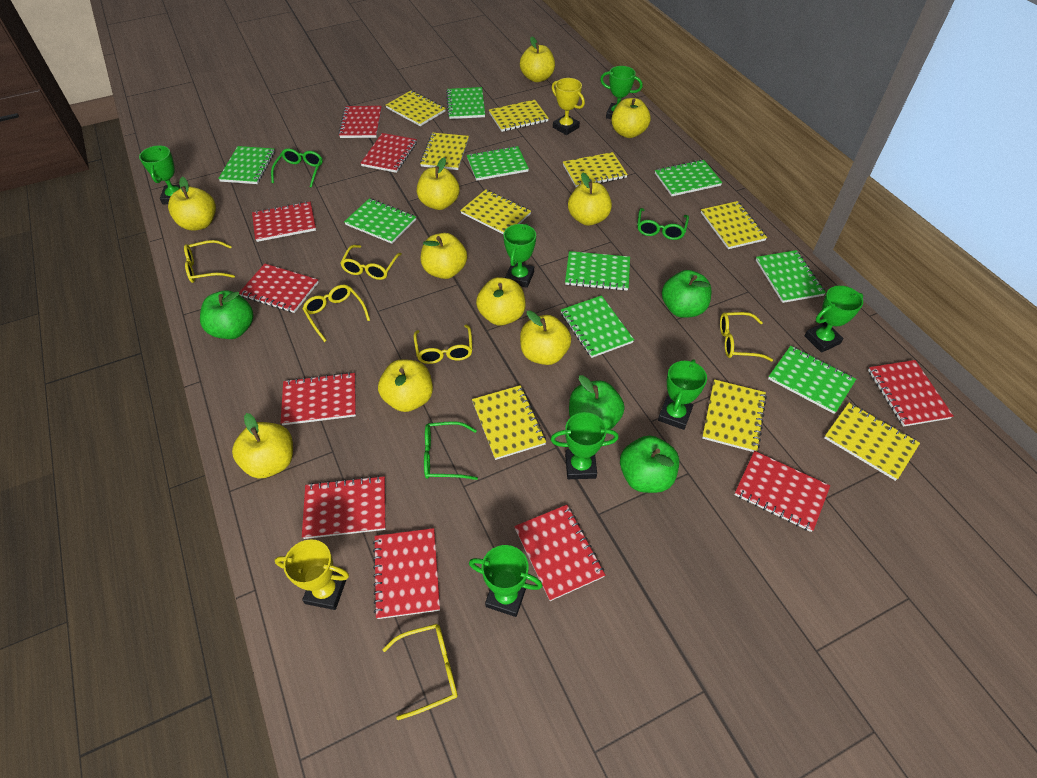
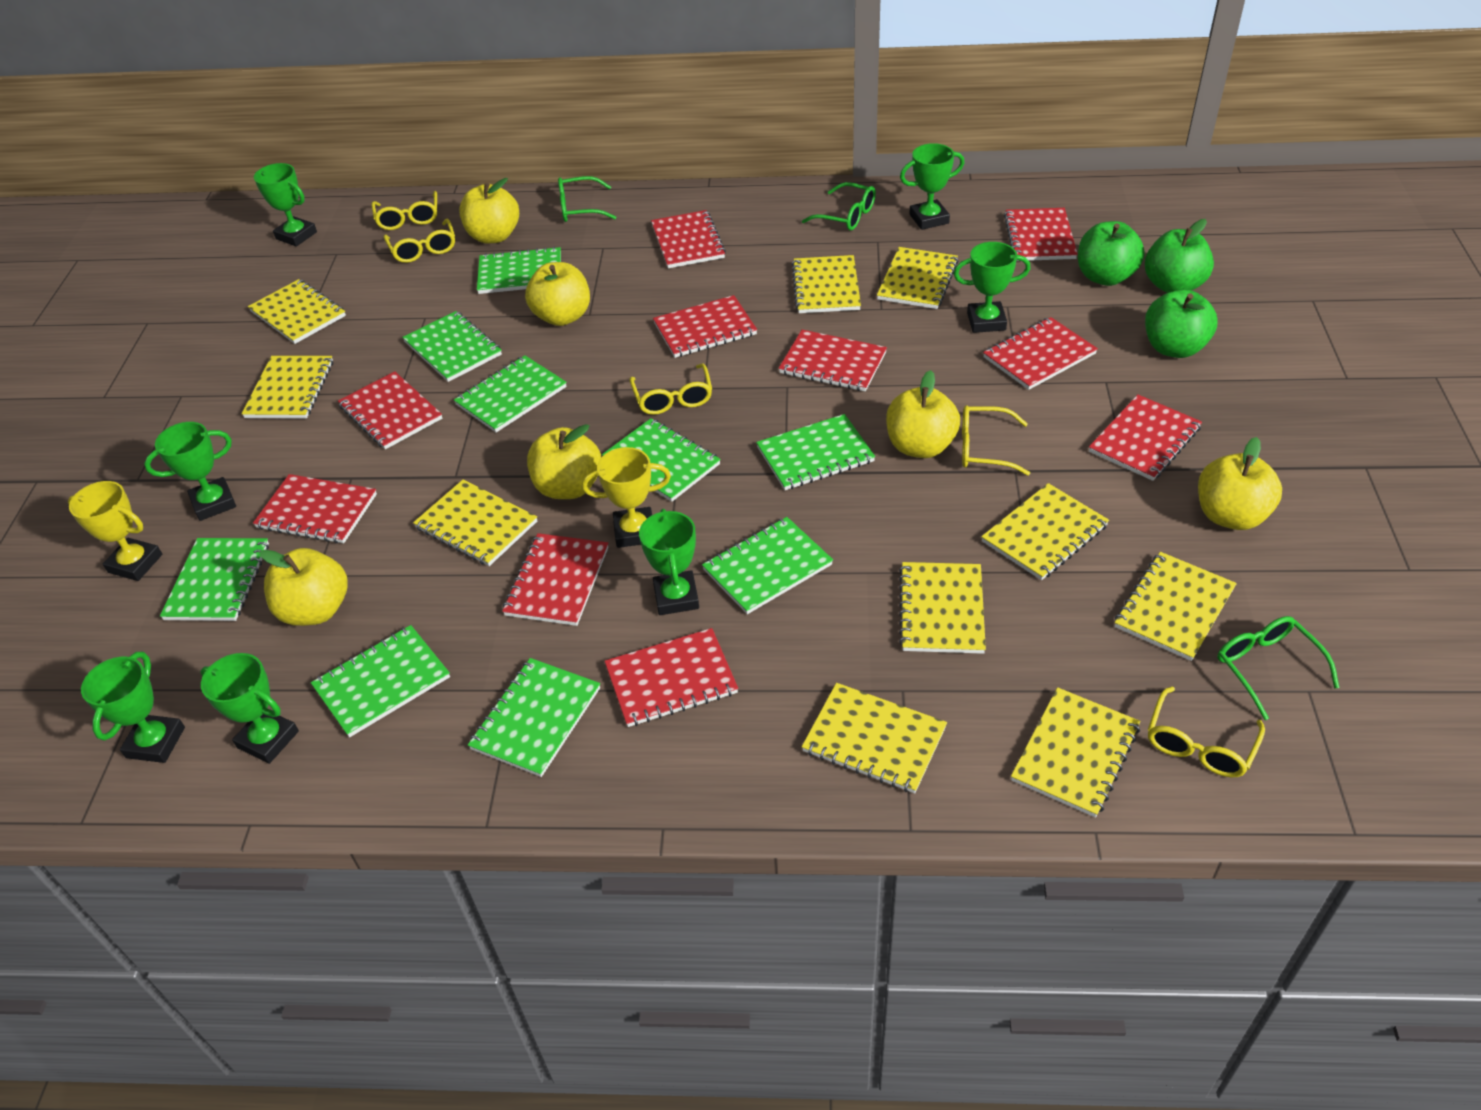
green apple: [200,290,254,339] [569,375,625,430] [620,435,679,493] [662,270,712,318] = 4 -> [1078,221,1145,286] [1145,219,1214,293] [1145,290,1218,358] = 3
yellow apple: [168,177,216,231] [232,413,293,479] [378,359,433,412] [417,157,460,210] [421,233,467,279] [476,277,526,326] [520,36,555,82] [520,310,571,365] [568,172,612,226] [611,98,650,138] = 10 -> [259,548,348,626] [459,178,519,243] [525,262,590,326] [527,424,601,499] [886,370,960,458] [1198,437,1282,530] = 6
yellow glasses: [184,240,235,283] [302,285,370,342] [340,245,402,280] [382,624,458,720] [414,325,473,364] [720,312,773,362] = 6 -> [372,191,437,230] [384,219,455,263] [629,364,712,415] [962,405,1030,476] [1148,687,1265,777] = 5
yellow notebook: [386,90,446,126] [420,133,469,170] [460,189,531,235] [472,385,546,460] [489,100,549,132] [563,152,628,188] [701,201,767,249] [702,379,767,452] [824,403,920,481] = 9 -> [242,356,333,419] [248,279,346,344] [413,479,537,566] [792,255,861,313] [802,683,947,793] [877,247,959,309] [899,562,986,654] [981,483,1109,580] [1011,687,1141,818] [1114,552,1237,661] = 10

